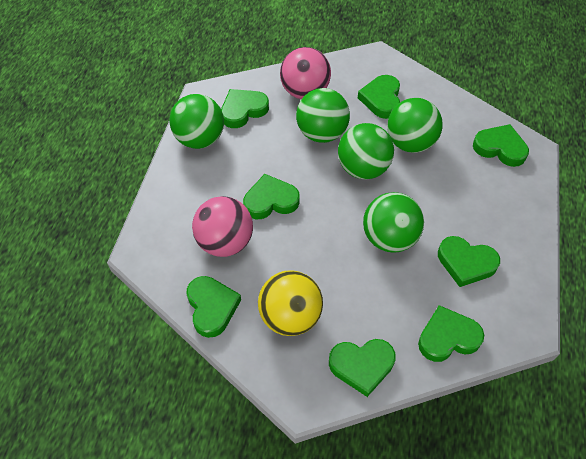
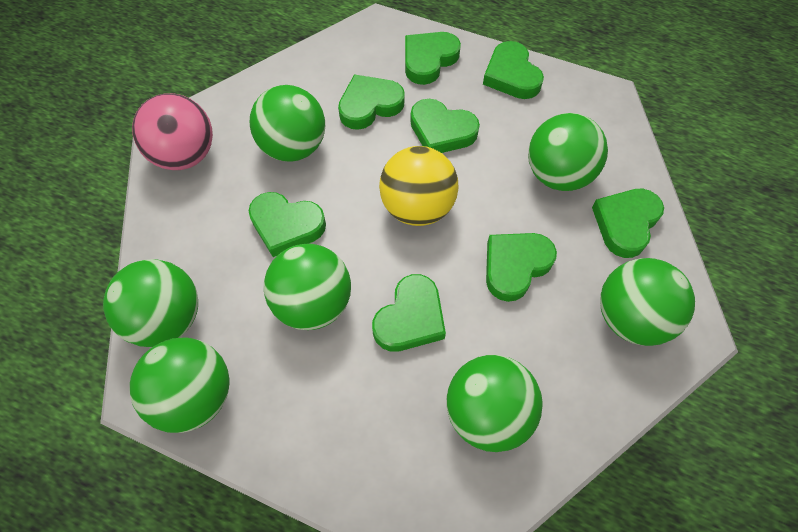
green ball: [169,94,224,149] [296,88,350,143] [338,123,394,180] [363,192,424,253] [387,98,442,153] = 5 -> [103,259,198,347] [130,337,229,433] [250,85,325,162] [264,244,351,330] [446,355,543,452] [528,113,608,191] [600,258,695,346] = 7
pink ball: [192,196,253,257] [280,47,331,99] = 2 -> [132,93,213,170] = 1

